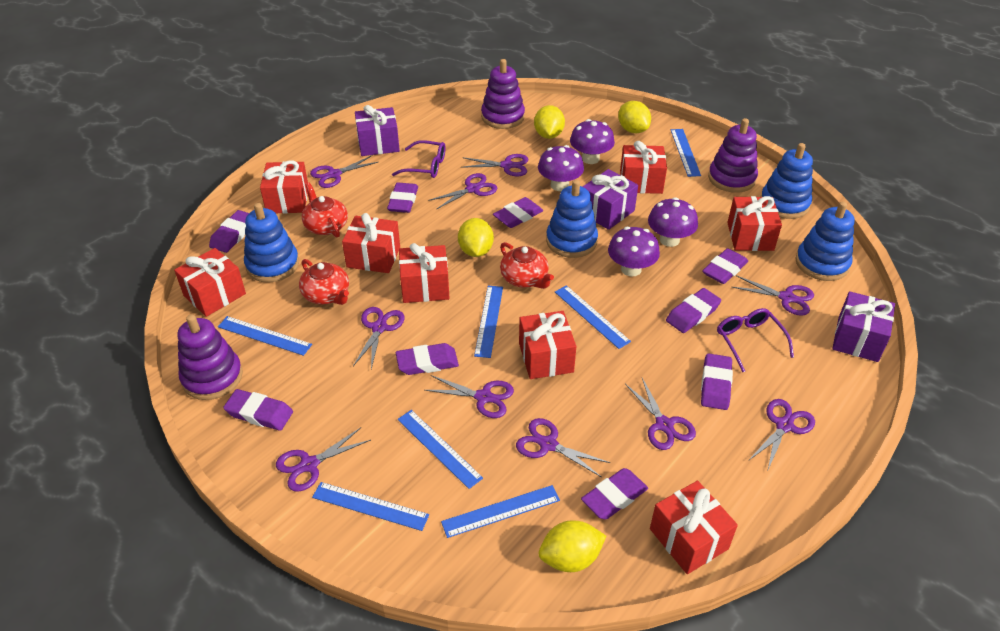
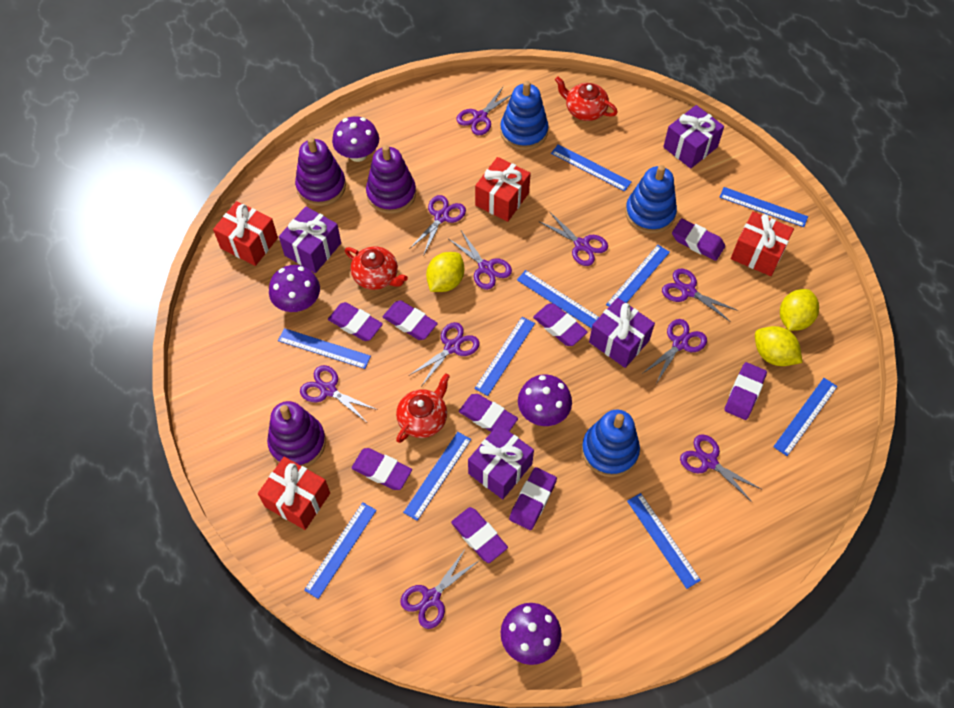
blue ruler: [218,316,312,356] [312,482,429,531] [398,410,483,489] [441,485,560,538] [474,286,503,358] [555,285,631,349] [671,129,701,177] = 7 -> [278,328,371,369] [304,502,377,599] [403,432,471,521] [474,317,535,396] [517,270,599,328] [551,144,631,191] [606,245,670,307] [627,493,701,589] [719,187,808,227] [773,378,838,456] = 10
blue stacking toy: [244,203,299,282] [546,180,598,258] [761,143,813,219] [795,201,855,281] = 4 -> [500,81,549,150] [582,410,640,477] [625,165,677,234] = 3
purple gift: [355,105,400,156] [582,169,638,230] [832,291,895,362] = 3 -> [279,206,341,273] [468,424,534,499] [589,298,655,368] [663,105,724,169] = 4
purple glasses: [392,140,446,178] [717,308,794,372] = 2 -> none = 0
red gift: [174,248,246,317] [260,161,308,214] [342,213,400,273] [399,243,450,303] [519,311,576,379] [620,141,667,194] [650,481,738,574] [727,196,782,251] = 8 -> [213,201,278,266] [258,457,330,530] [475,157,531,222] [731,211,794,276] = 4
yellow lemon: [458,218,494,257] [534,105,565,139] [539,520,606,572] [618,101,651,133] = 4 -> [426,252,464,292] [755,326,802,366] [780,289,819,331] = 3

